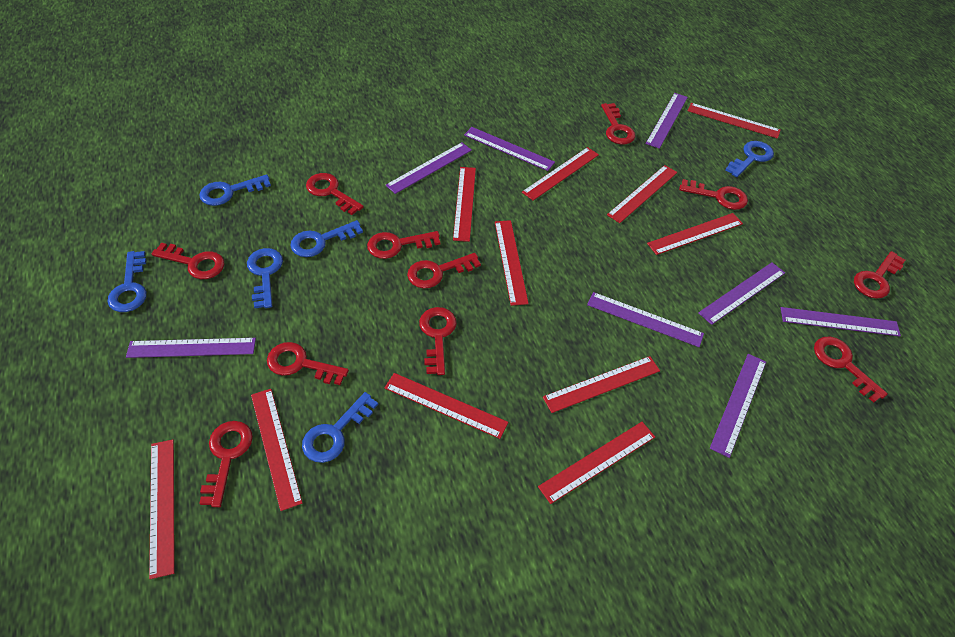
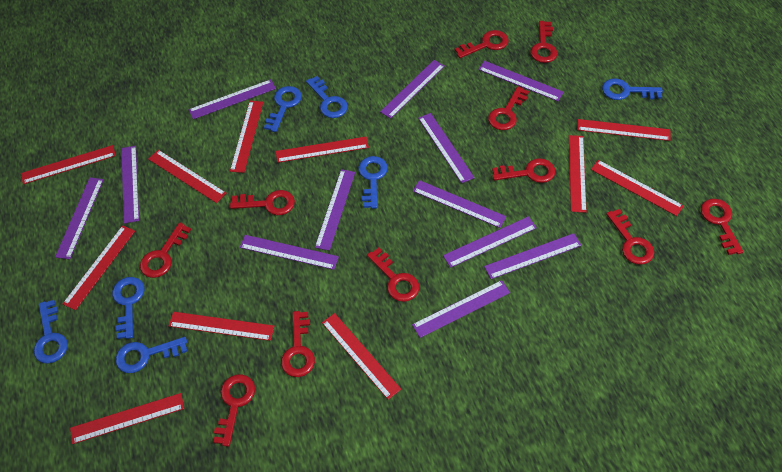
blue key: [108,251,147,312] [200,174,271,206] [247,248,283,308] [291,220,363,257] [302,392,378,463] [725,141,774,177] = 6 -> [34,300,68,364] [112,277,145,339] [116,337,188,373] [264,86,302,132] [306,76,348,118] [358,156,388,209] [602,78,663,100] = 7
purple ruler: [126,338,256,358] [386,142,472,194] [464,127,555,171] [587,292,704,347] [646,93,688,149] [698,262,785,325] [710,354,766,458] [781,307,901,336] = 8 -> [55,177,104,259] [121,146,139,224] [189,79,276,119] [240,235,339,270] [315,169,355,251] [380,60,445,119] [412,280,510,338] [413,180,506,228] [418,113,475,183] [443,216,537,268] [478,61,564,101] [484,233,581,279] = 12

